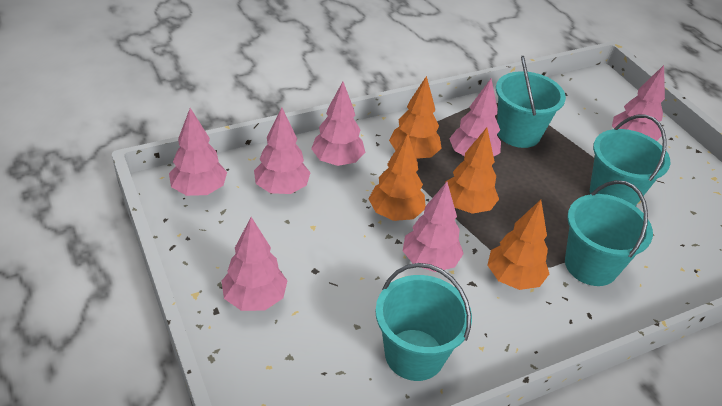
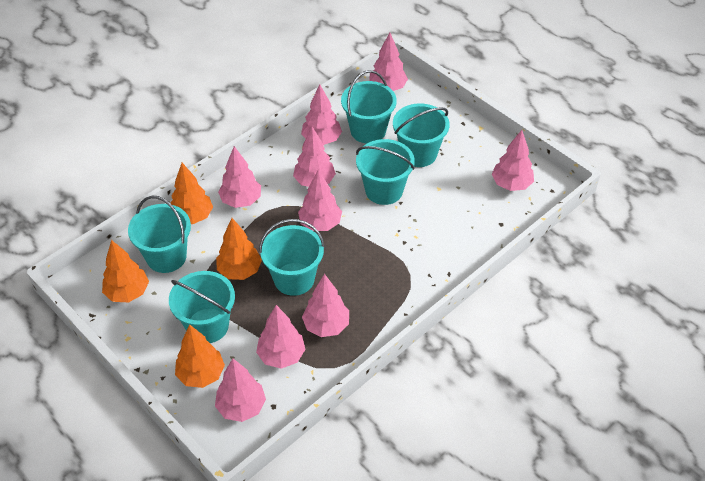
pink tree: [169,108,227,196] [222,217,288,311] [254,107,310,194] [311,82,365,166] [403,182,464,272] [449,79,501,157] [612,65,665,141] = 7 -> [215,358,266,422] [218,146,261,208] [256,305,306,369] [293,127,336,187] [298,170,342,231] [301,85,342,145] [302,274,349,337] [369,33,408,91] [492,130,534,191] = 9
turquoise bucket: [375,263,472,381] [496,56,566,148] [565,180,653,286] [590,115,670,206] = 4 -> [128,196,191,273] [169,271,235,343] [259,219,325,296] [341,70,397,143] [356,139,415,205] [393,103,450,167] = 6

